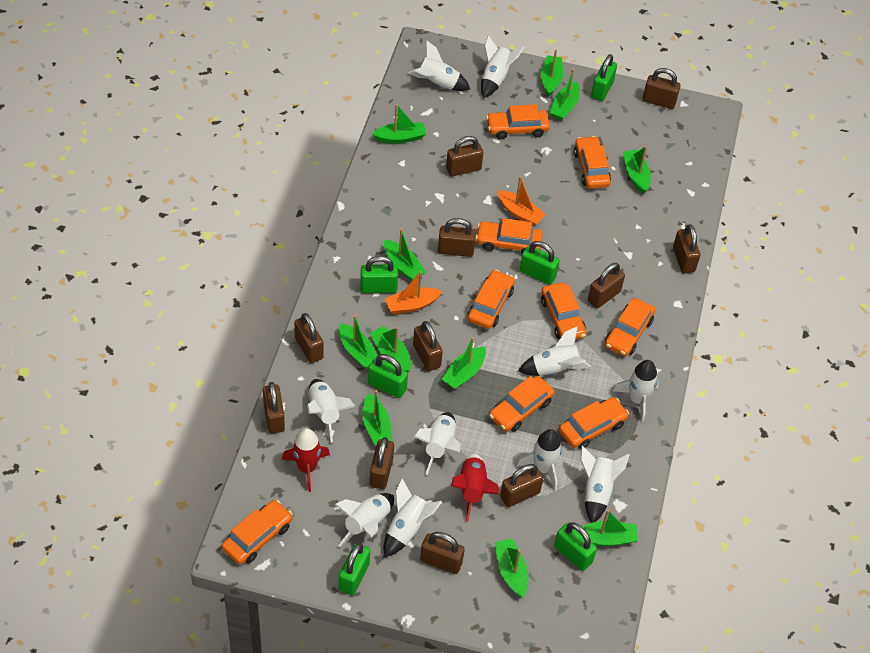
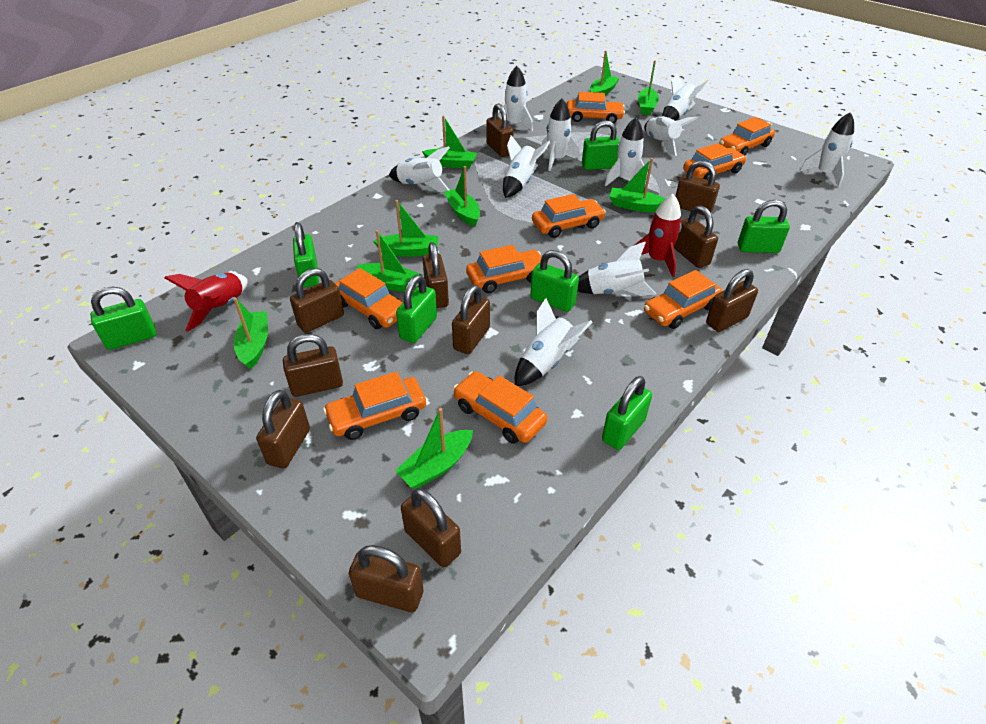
green boat: [339,315,378,369] [362,390,392,446] [370,326,411,372] [372,104,426,144] [384,229,426,281] [442,337,486,389] [495,538,528,598] [541,49,563,97] [550,69,580,121] [582,510,638,546] [623,146,651,194] = 11 -> [233,298,268,369] [357,230,422,292] [373,200,439,257] [395,408,473,489] [422,115,477,168] [444,166,480,227] [590,50,620,96] [609,158,665,212] [638,60,659,115] = 9
green padlock: [339,543,370,595] [360,256,398,293] [368,354,408,398] [520,241,559,285] [554,522,597,571] [591,54,617,101] = 6 -> [90,286,156,350] [293,223,319,287] [396,275,437,343] [530,250,579,312] [582,120,620,170] [602,376,652,450] [738,200,790,253] = 7
orange boat: [385,271,442,314] [498,176,546,226] = 2 -> none = 0

